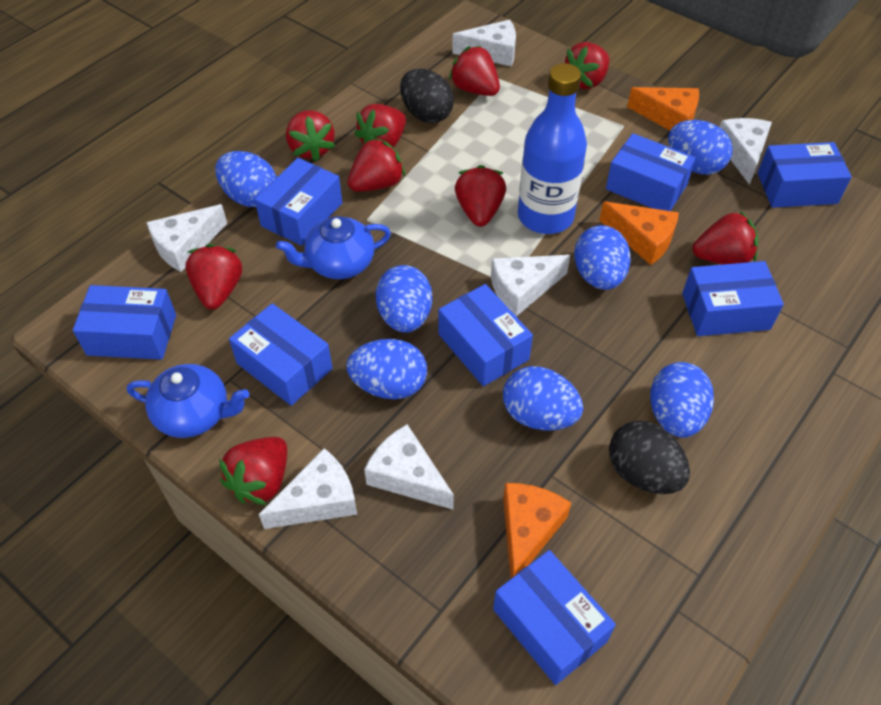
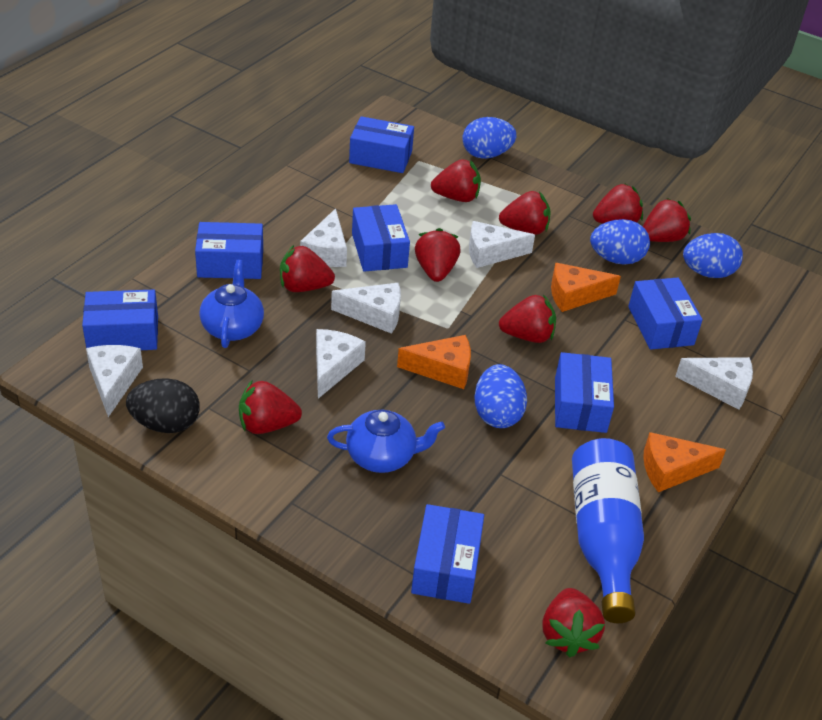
black egg: [400,69,454,123] [609,421,690,494] = 2 -> [126,378,200,433] = 1
blue box: [73,285,176,360] [229,303,333,406] [255,158,342,246] [438,284,533,386] [493,550,616,685] [606,133,696,211] [682,261,784,336] [758,142,852,208] = 8 -> [82,290,158,350] [195,222,263,279] [349,116,414,173] [352,204,410,272] [411,504,484,604] [555,352,614,433] [628,278,703,350] = 7
blue egg: [215,151,277,207] [346,339,427,399] [376,265,432,333] [503,366,583,430] [574,225,631,290] [650,362,714,438] [668,120,733,175] = 7 -> [463,117,516,159] [474,364,527,428] [590,219,650,265] [683,233,743,278] = 4

